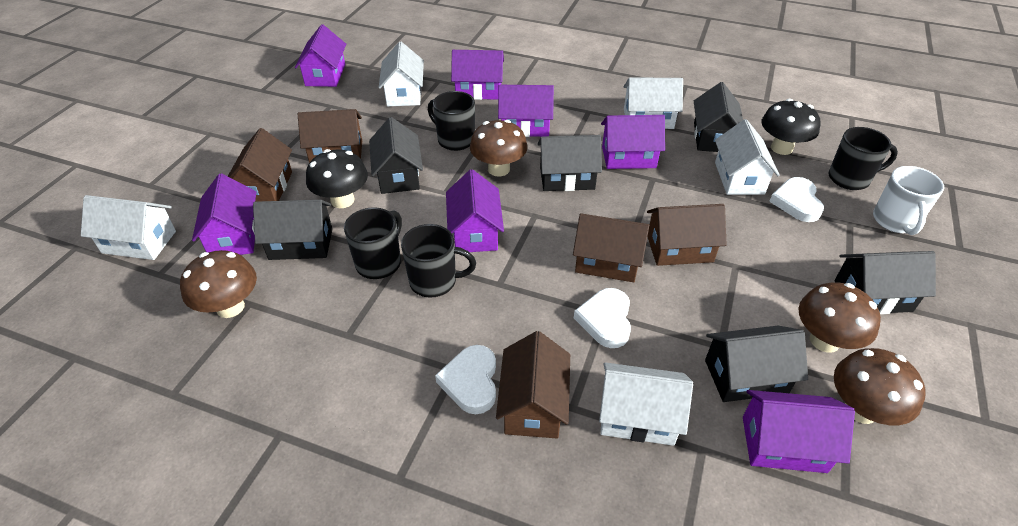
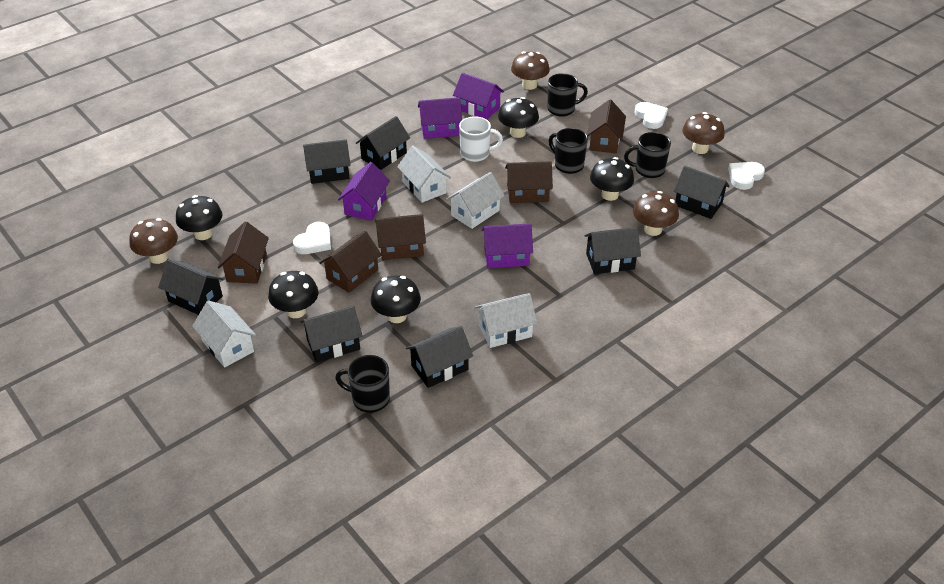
black house: [253,200,333,260] [369,117,423,194] [538,135,602,191] [694,82,743,152] [705,326,808,402] [834,251,936,314] = 6 -> [158,259,224,315] [300,306,362,362] [303,139,351,184] [356,116,410,170] [406,326,473,388] [584,227,641,274] [674,166,730,219] = 7
black mushroom: [306,149,368,208] [762,99,820,155] = 2 -> [176,195,222,240] [268,271,318,318] [371,275,421,323] [498,97,539,138] [590,157,634,201] = 5
purple house: [192,173,256,255] [295,24,346,87] [446,169,504,252] [451,50,504,100] [498,85,554,137] [601,115,665,169] [743,390,855,473] = 7 -> [338,162,390,221] [418,97,462,139] [453,73,504,119] [482,223,533,268] = 4
white house: [81,195,176,260] [379,41,424,106] [599,362,693,446] [624,77,683,129] [715,119,780,195] = 5 -> [192,301,256,368] [397,146,451,203] [446,172,505,229] [475,293,537,348] = 4

